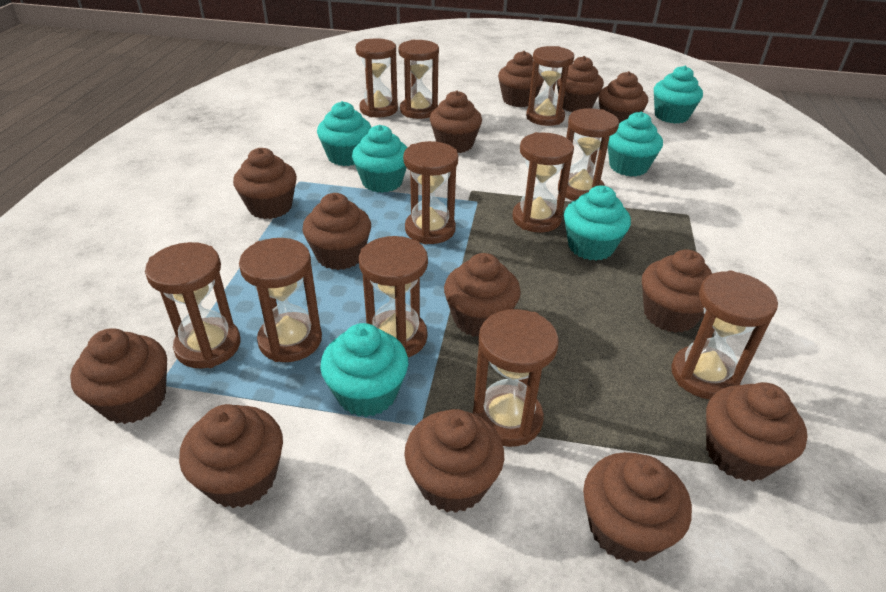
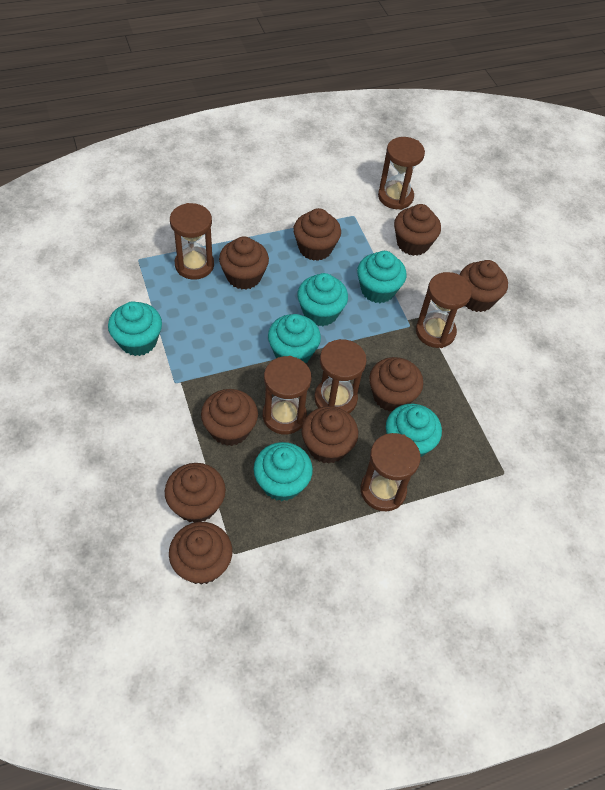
brown cupcake: [70,329,167,424] [179,404,283,508] [233,148,297,219] [302,193,371,270] [404,409,504,513] [430,91,482,153] [444,253,521,337] [498,51,544,107] [557,56,604,112] [583,452,692,563] [598,71,648,124] [642,249,712,333] [706,382,807,482] = 13 -> [165,463,226,523] [169,522,232,585] [201,389,258,446] [219,236,269,290] [293,208,341,261] [301,406,358,464] [369,357,423,412] [394,204,441,256] [460,260,508,312] = 9
brown hourglass: [145,242,240,368] [239,238,322,362] [355,38,398,117] [359,236,428,357] [398,39,439,119] [403,141,458,244] [473,309,559,447] [512,132,574,232] [526,46,574,126] [558,108,619,201] [671,271,778,399] = 11 -> [170,203,214,280] [263,356,312,434] [314,339,367,413] [361,433,421,511] [378,137,425,210] [416,272,472,348] = 6

